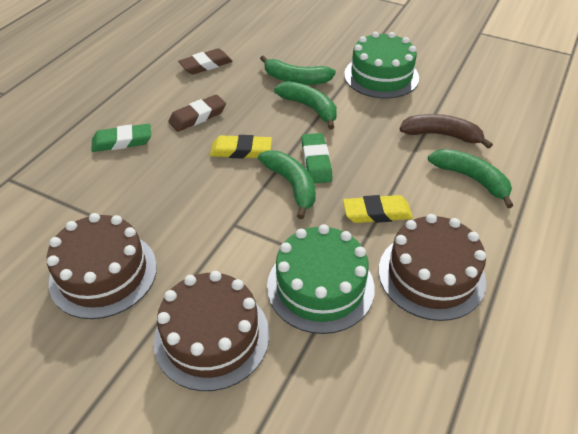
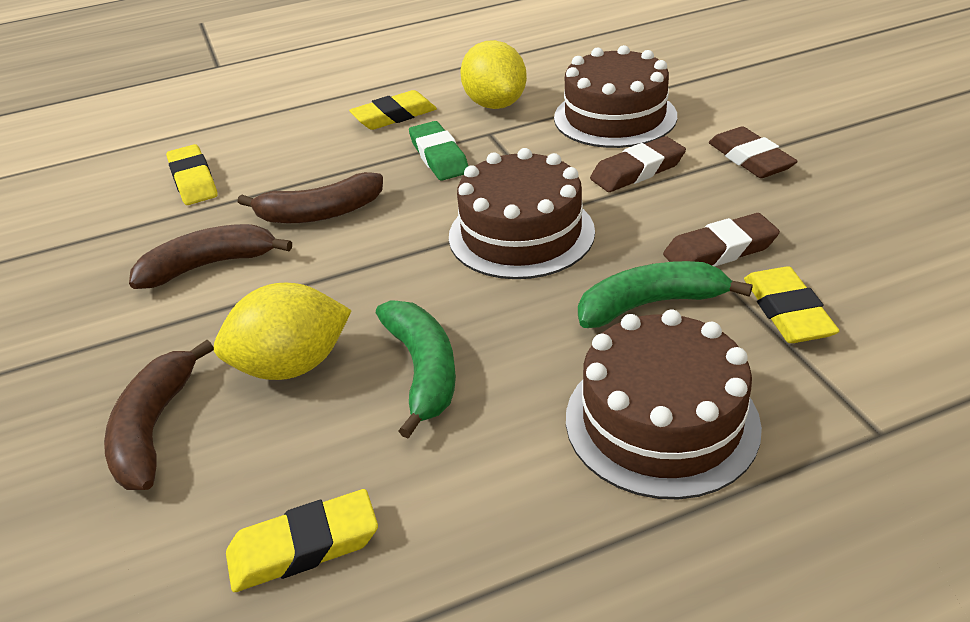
brown banana: [399,114,493,149] = 1 -> [104,340,214,490] [129,224,292,289] [238,172,383,223] = 3
brown eraser: [168,94,226,132] [178,48,233,74] = 2 -> [590,136,686,192] [663,213,780,267] [709,126,798,178] = 3
green banana: [258,151,316,219] [260,55,336,85] [274,81,337,129] [428,149,513,208] = 4 -> [376,300,456,439] [578,261,753,328] = 2
green cake: [267,224,375,334] [344,32,419,98] = 2 -> none = 0
green eraser: [92,124,151,152] [301,133,333,183] = 2 -> [409,121,468,181] = 1
yellow eraser: [210,135,272,158] [343,195,413,223] = 2 -> [166,144,218,205] [226,489,378,592] [349,90,437,130] [744,266,839,343] = 4
yellow lemon: none = 0 -> [214,283,352,380] [460,40,527,109] = 2

